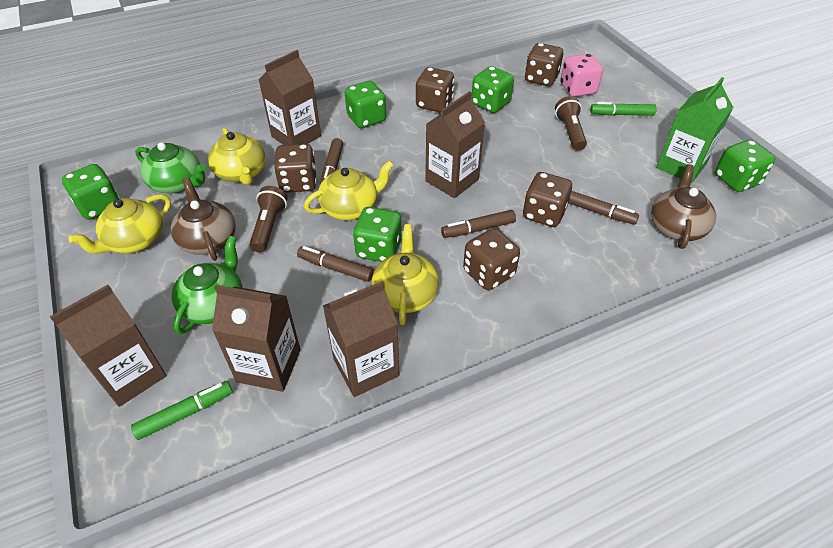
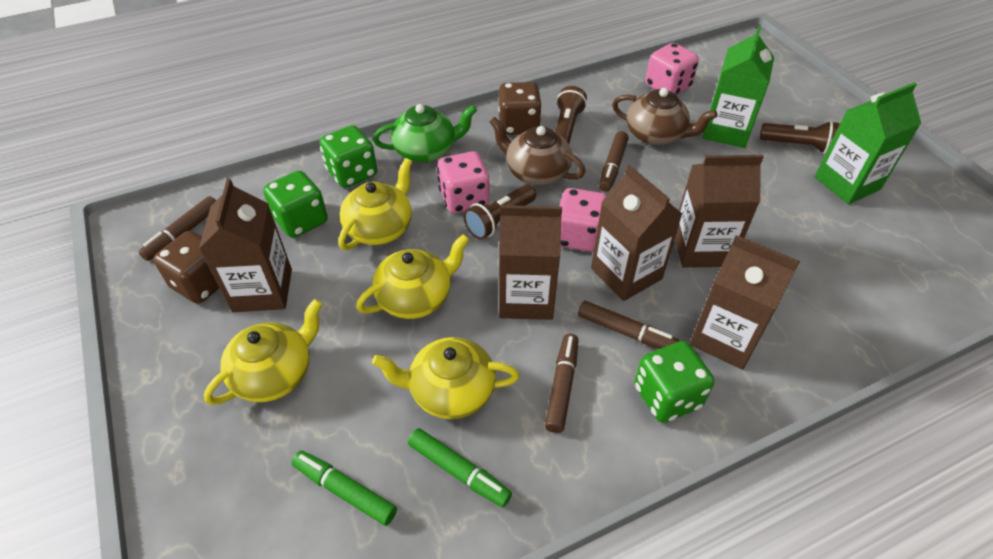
brown dice: [274,144,317,193] [416,67,455,112] [463,228,520,290] [523,172,572,227] [525,43,563,86] = 5 -> [153,231,219,304] [499,82,542,135] = 2
brown flashlight: [249,186,287,252] [555,96,587,151] = 2 -> [463,185,536,240] [555,86,587,144] [760,121,840,154] = 3
green carton: [656,77,733,183] = 1 -> [702,27,774,148] [815,82,921,204] = 2
green dice: [62,164,120,220] [345,81,386,128] [353,207,402,262] [471,66,514,113] [715,140,775,192] = 5 -> [263,171,328,238] [320,125,377,188] [634,341,714,423] = 3
green teapot: [135,142,206,193] [172,236,243,334] = 2 -> [373,104,477,162] = 1
pink dice: [560,54,603,97] = 1 -> [437,151,490,213] [559,188,607,252] [646,43,699,95] = 3

